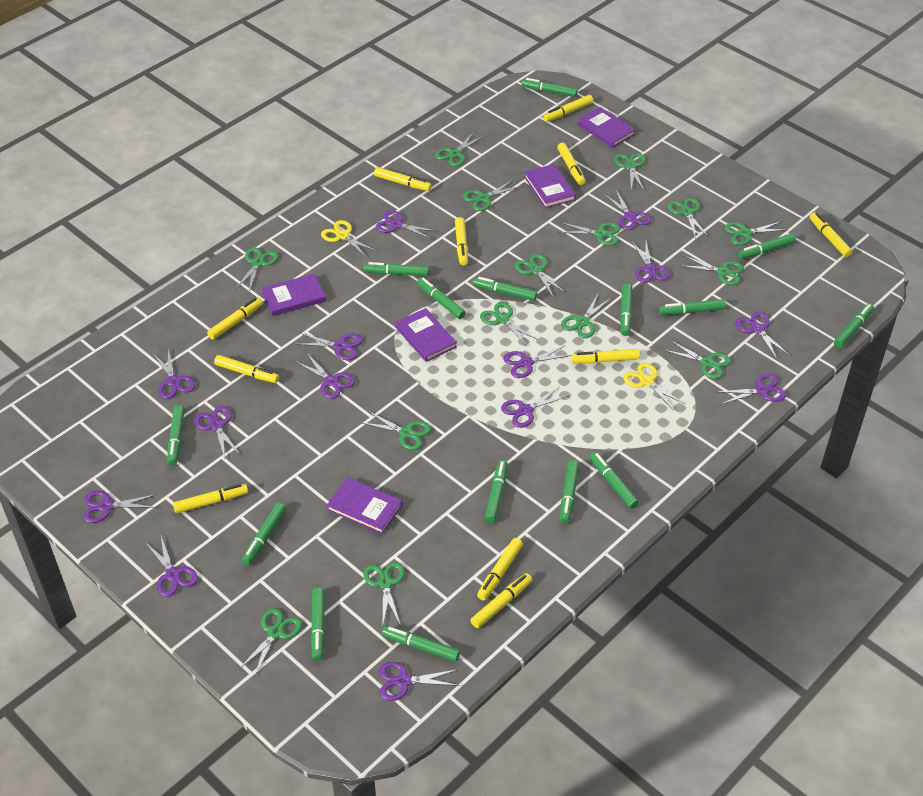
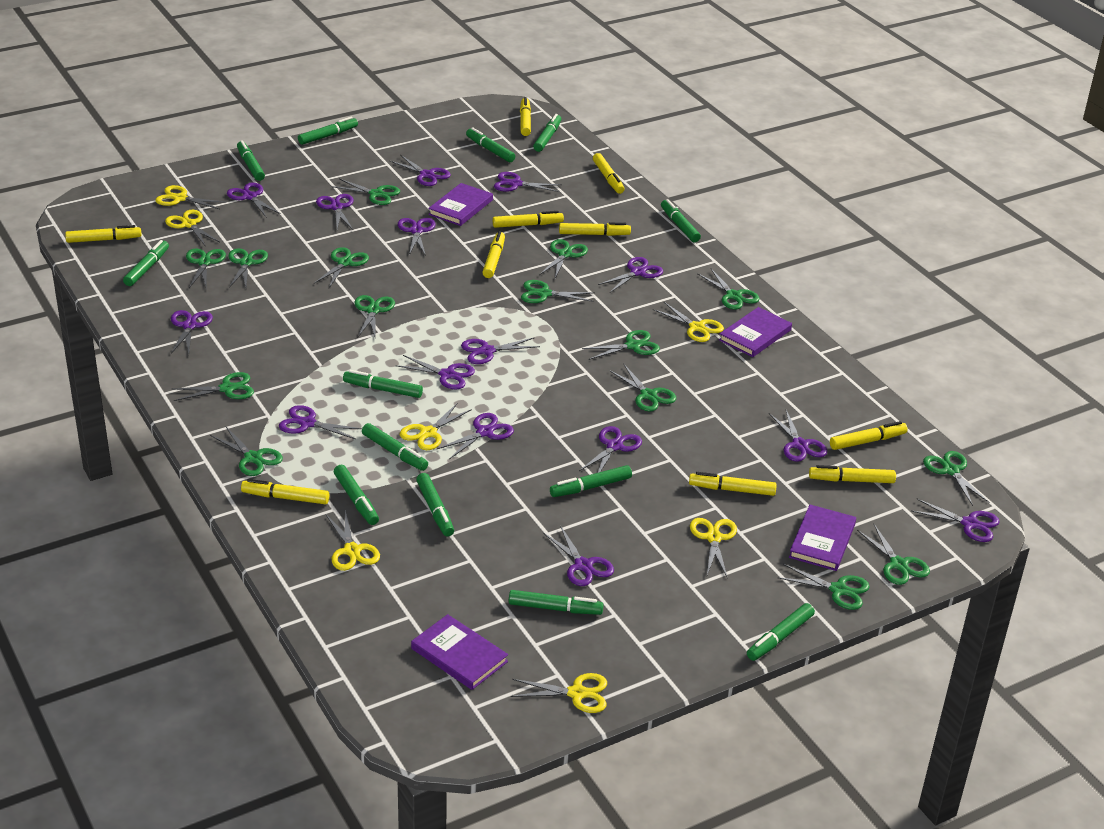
green marker: [167,405,185,465] [242,503,286,566] [311,587,325,661] [364,262,429,276] [382,626,460,662] [417,277,466,319] [473,277,537,301] [485,460,508,523] [521,78,578,97] [560,460,579,524] [590,452,639,509] [620,284,632,336] [659,299,726,315] [738,234,796,259] [834,304,874,348] = 15 -> [123,240,169,286] [237,140,265,181] [298,117,358,145] [334,465,379,525] [343,370,423,398] [362,423,428,471] [416,473,454,536] [466,127,515,162] [509,590,604,615] [533,114,561,152] [550,465,632,497] [661,199,701,242] [747,603,815,661] = 13
purple book: [261,273,326,316] [326,477,402,534] [395,308,457,362] [524,164,576,208] [577,107,635,148] = 5 -> [411,614,508,690] [428,183,493,226] [719,307,792,357] [789,504,856,571] = 4
purple scissors: [83,491,157,523] [145,536,198,597] [153,350,195,399] [194,406,240,459] [295,333,362,360] [295,354,355,399] [376,210,437,239] [379,662,459,701] [501,386,568,428] [503,346,571,378] [604,190,651,230] [633,241,670,283] [719,374,786,404] [735,312,790,359] = 14 -> [171,310,213,354] [227,182,281,218] [279,405,362,439] [316,194,354,230] [390,155,451,186] [395,355,475,390] [398,218,436,256] [437,413,514,459] [461,337,540,364] [494,172,562,192] [543,525,614,586] [579,426,642,473] [598,257,663,293] [769,410,827,462] [912,499,1000,542] = 15
yellow marker: [173,484,248,513] [207,297,263,340] [214,355,279,383] [374,167,432,191] [455,217,468,266] [470,573,532,628] [477,538,523,601] [543,95,593,122] [557,143,585,185] [571,349,640,363] [810,212,852,257] = 11 -> [65,225,141,243] [241,479,329,504] [482,231,505,278] [493,211,564,228] [520,97,531,136] [559,222,631,236] [593,153,625,194] [689,472,777,496] [809,465,896,483] [830,421,908,450] = 10
yellow scissors: [321,220,376,258] [623,363,685,411] = 2 -> [155,185,227,209] [165,210,220,247] [326,510,380,571] [400,403,472,450] [511,673,607,713] [653,302,724,342] [690,518,737,578] = 7

